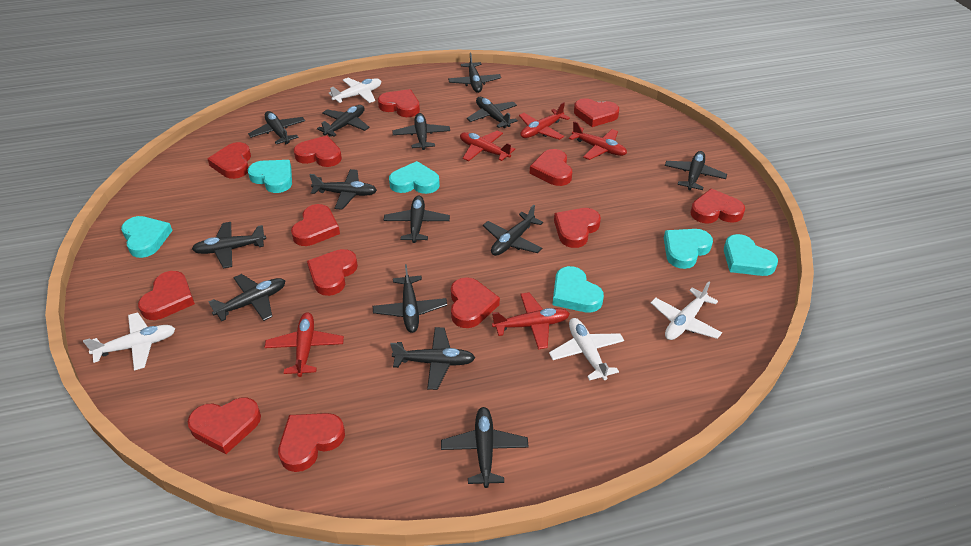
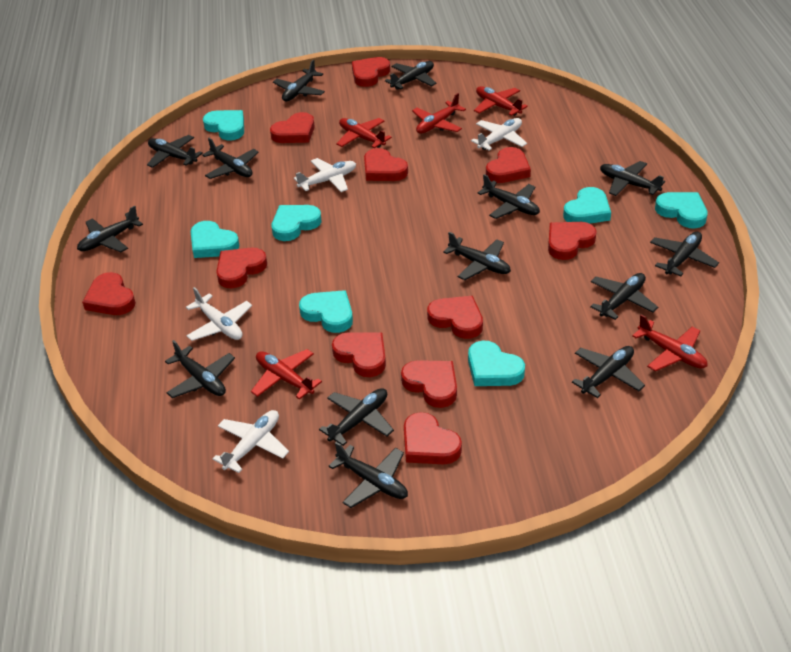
red heart: [138,271,195,320] [188,398,261,454] [208,142,251,179] [278,413,345,472] [291,204,340,246] [294,135,342,167] [307,249,358,296] [378,89,420,117] [451,277,500,328] [530,149,572,186] [554,208,601,248] [574,98,619,127] [691,189,745,224] = 13 -> [82,272,136,315] [216,248,267,288] [270,112,315,143] [332,332,386,377] [352,57,390,87] [364,148,408,181] [401,360,457,408] [404,412,462,464] [427,296,483,339] [486,147,531,183] [548,222,597,260] = 11
turquoise heart: [121,216,173,258] [248,160,292,193] [389,161,440,194] [552,266,604,313] [664,229,713,269] [724,234,778,276] = 6 -> [191,221,240,258] [203,110,244,141] [272,205,322,241] [299,290,353,333] [468,341,525,386] [563,187,611,224] [655,192,708,229] = 7

